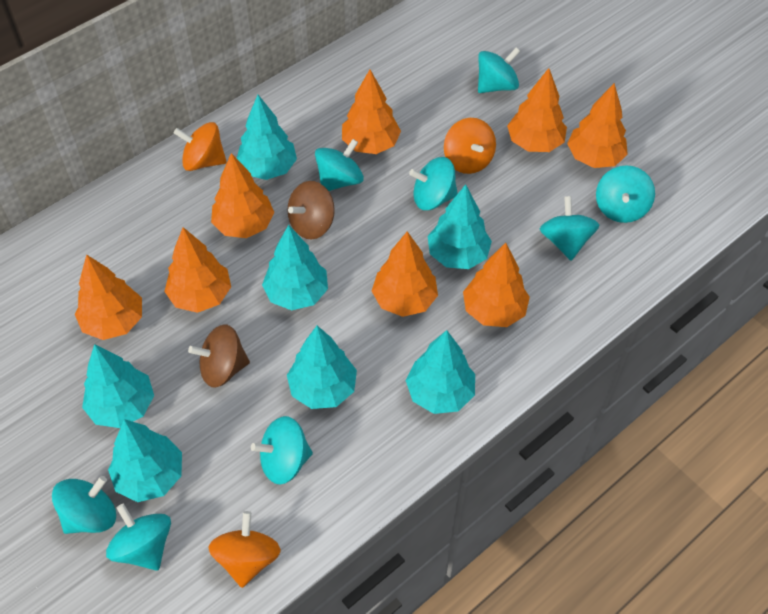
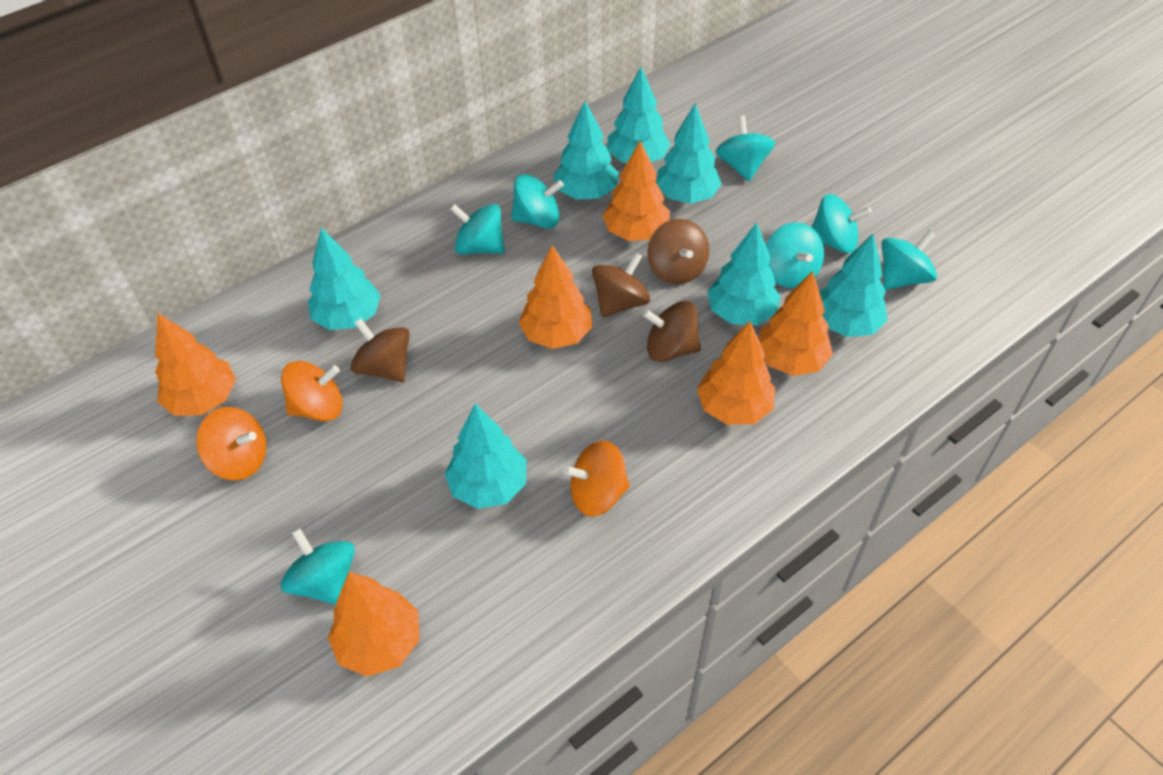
brown spinning top: [188,325,250,387] [287,181,335,239] = 2 -> [350,318,410,382] [592,253,650,317] [642,301,701,362] [647,219,709,284] = 4
orange tree: [75,254,142,340] [164,227,231,313] [211,153,274,238] [342,70,401,154] [372,231,438,317] [463,243,530,327] [507,68,567,152] [567,83,628,168] = 8 -> [155,313,236,416] [328,572,420,677] [518,245,592,349] [602,141,670,241] [697,321,775,425] [758,271,833,376] = 6
turquoise spinning top: [52,476,116,534] [106,503,171,571] [251,416,313,484] [315,139,364,191] [409,157,458,210] [478,47,520,93] [540,196,599,260] [596,165,655,223] = 8 -> [281,528,355,605] [450,204,505,255] [511,174,564,229] [715,116,775,181] [766,222,824,288] [811,194,872,253] [882,230,937,290] = 7

